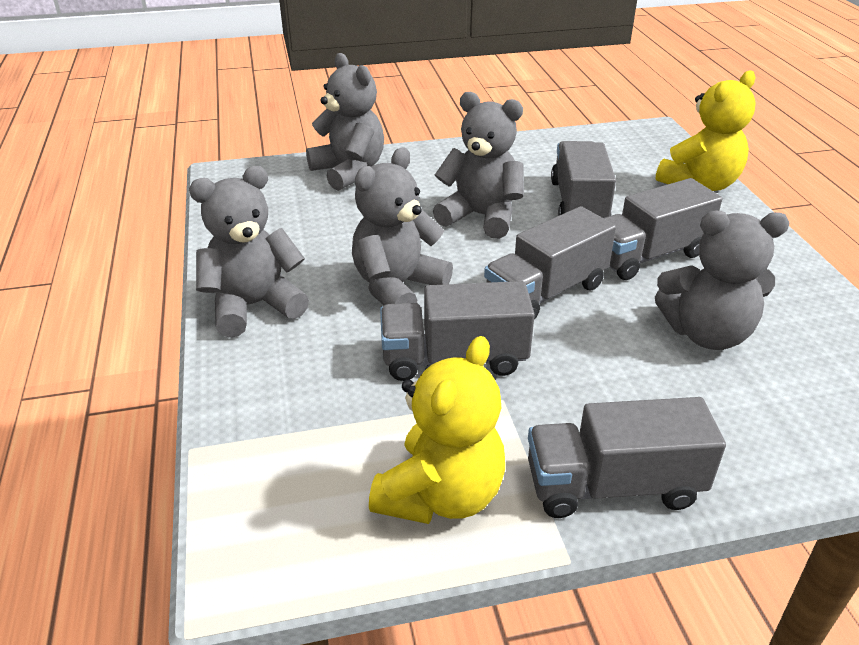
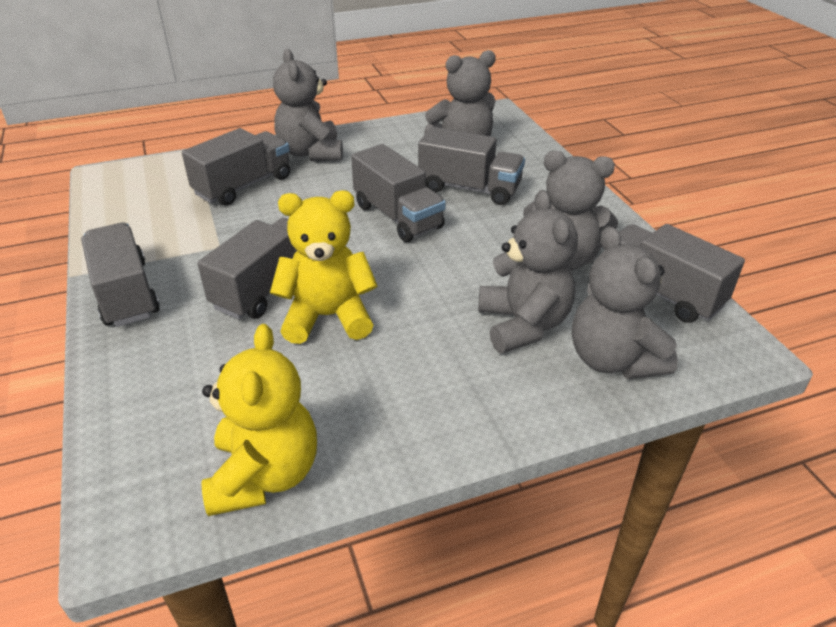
grey truck: [380,281,535,381] [484,206,616,320] [528,397,726,518] [551,141,616,218] [604,178,722,280] = 5 -> [81,223,160,327] [182,128,290,206] [197,218,297,319] [351,144,446,242] [418,127,525,205] [619,224,745,323] = 6

